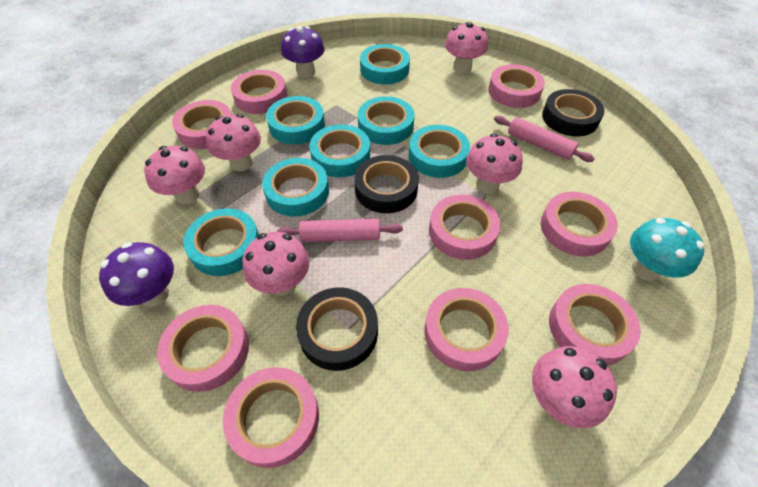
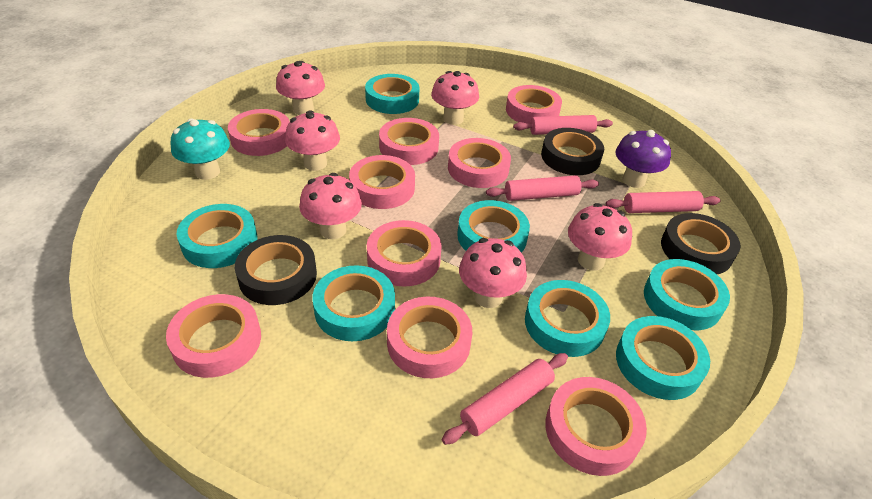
pink rolling pin: [277,218,403,242] [494,116,595,162] = 2 -> [442,353,568,445] [486,175,599,201] [513,115,613,135] [606,191,720,213] = 4
purple mushroom: [99,242,174,307] [281,26,325,78] = 2 -> [616,130,671,188] = 1

